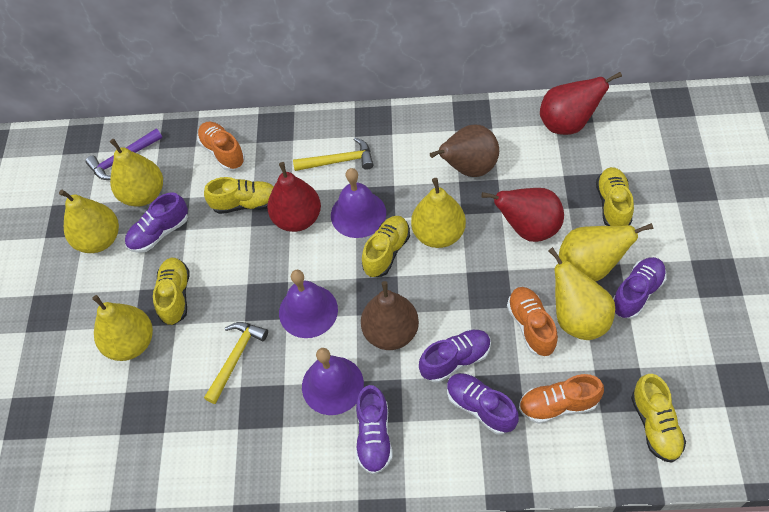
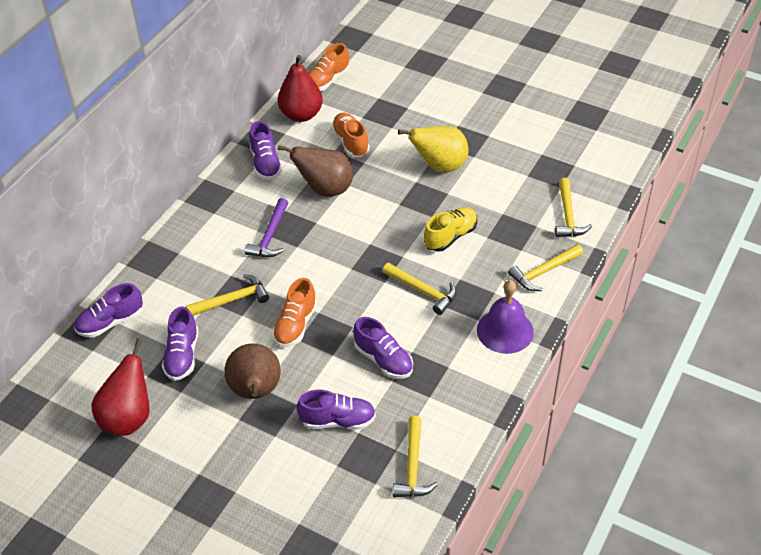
purple bell: [279,270,338,338] [302,348,364,415] [331,168,386,238] = 3 -> [477,280,534,354] = 1
red pear: [267,162,321,232] [481,188,564,242] [540,72,622,135] = 3 -> [91,338,150,436] [278,55,323,122] = 2
yellow hammer: [204,322,268,404] [293,138,373,171] = 2 -> [186,274,269,316] [383,263,457,315] [393,416,438,497] [508,244,583,291] [555,178,592,237] = 5
yellow pear: [59,190,119,253] [92,295,153,361] [110,139,163,207] [411,178,466,248] [548,247,615,340] [559,223,653,282] = 6 -> [398,126,469,173] = 1
yellow shoe: [153,258,190,325] [204,177,274,214] [362,216,410,277] [596,167,634,226] [631,374,686,463] = 5 -> [424,207,477,252] = 1

